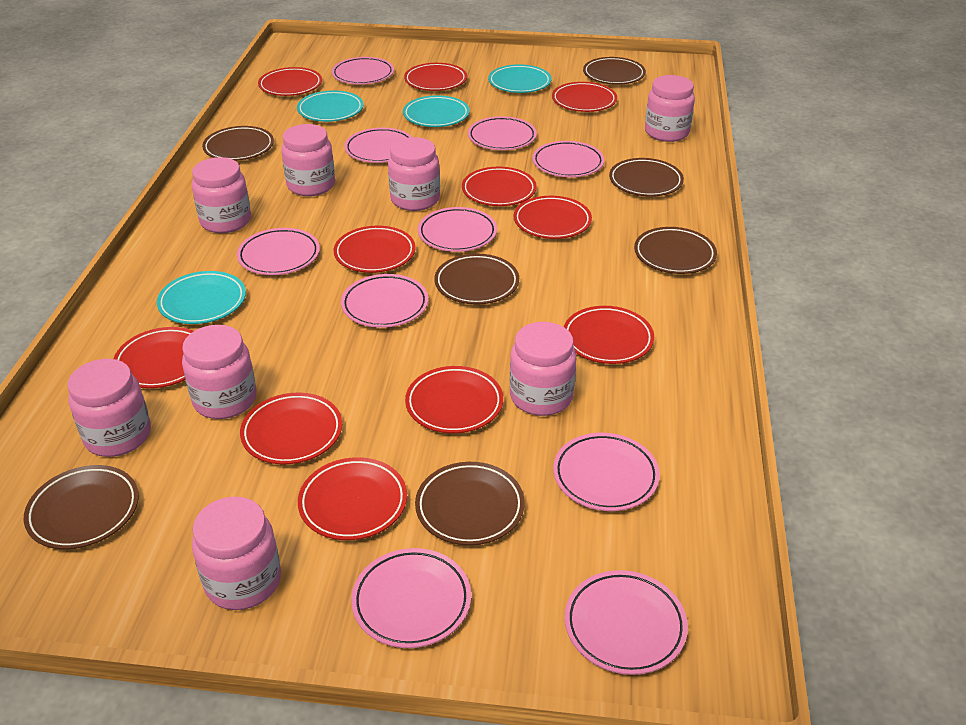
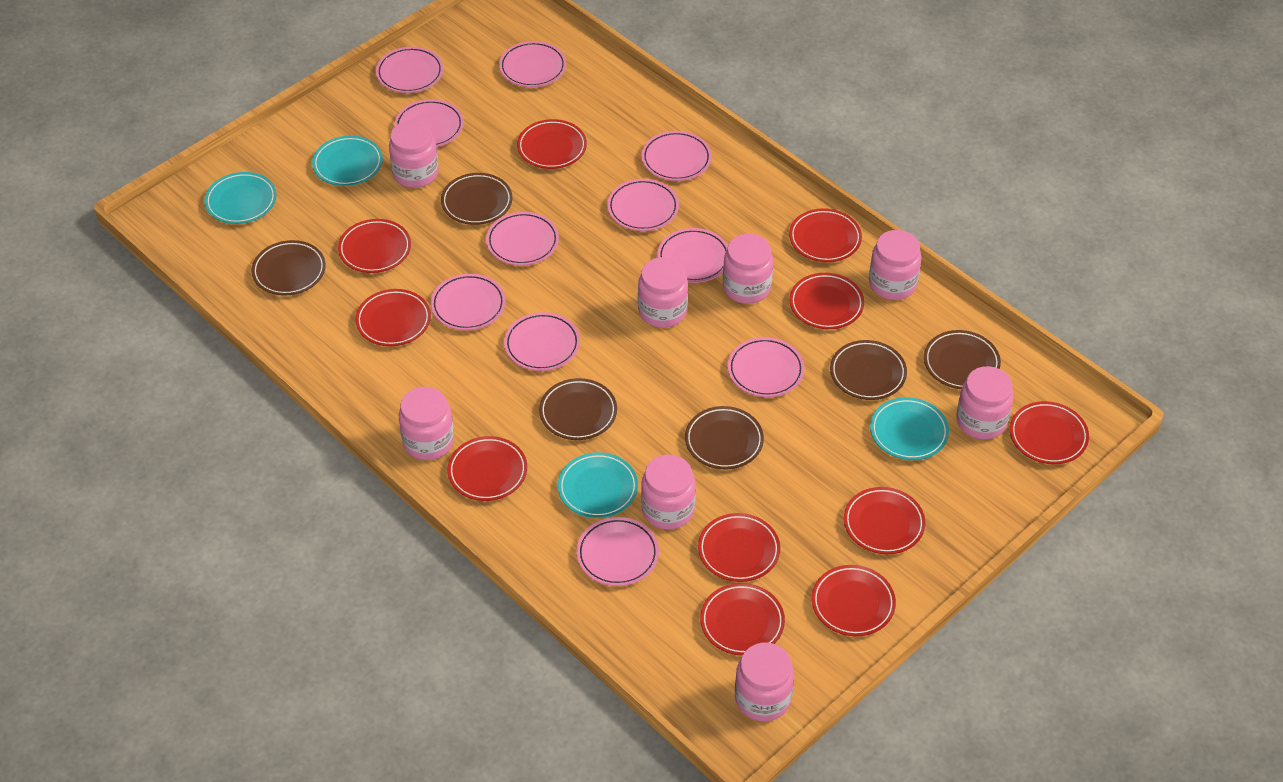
brown plate: [24,465,139,549] [202,126,274,161] [415,462,525,545] [434,254,519,305] [583,57,646,85] [609,158,684,197] [634,227,717,274] = 7 -> [251,240,326,296] [441,173,512,225] [539,378,617,440] [685,406,764,469] [830,340,907,400] [924,330,1001,389] = 6
pink plate: [237,228,320,275] [332,57,394,84] [341,274,428,328] [344,128,412,163] [351,548,471,648] [418,207,497,252] [468,116,537,150] [532,141,604,177] [553,433,660,511] [565,570,688,675] = 10 -> [376,47,443,93] [394,99,464,147] [431,274,506,330] [486,212,559,266] [499,41,566,87] [504,312,580,371] [577,517,659,586] [607,179,679,231] [642,131,712,181] [657,228,728,283] [728,337,805,397] = 11

